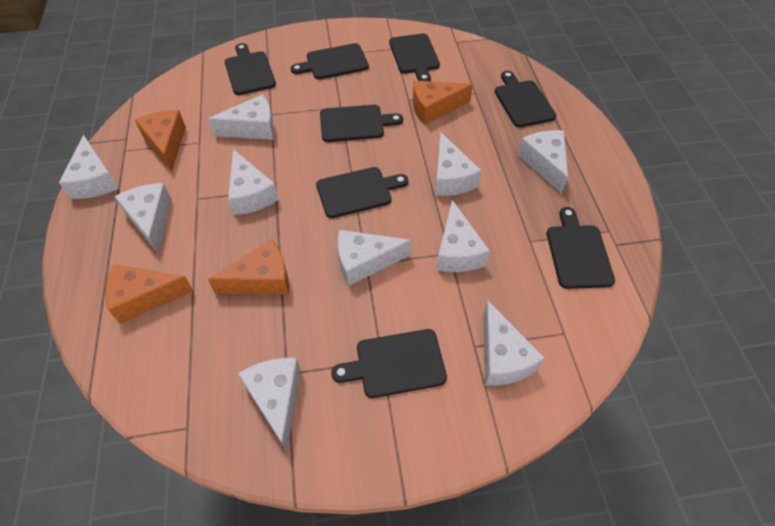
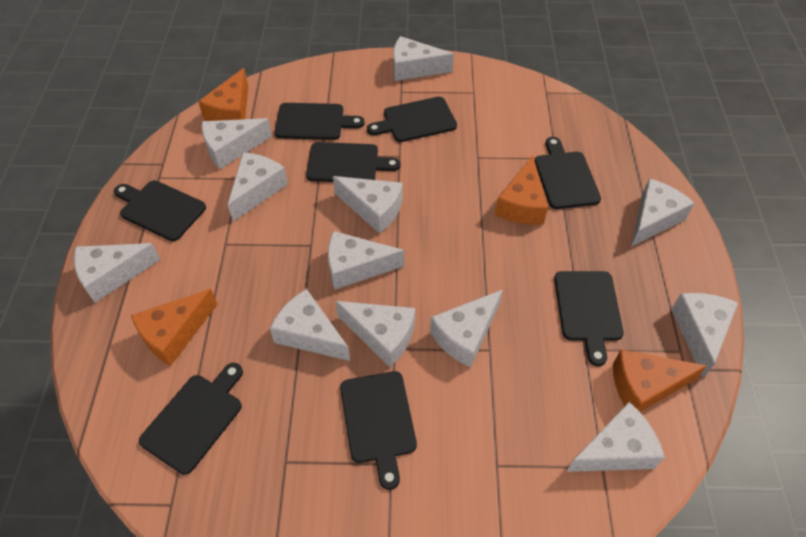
white cheese: [59,135,118,199] [114,183,172,253] [208,94,274,140] [228,149,279,215] [238,358,301,451] [338,230,411,286] [435,132,482,196] [436,200,490,272] [483,300,544,386] [518,130,568,194] = 10 -> [74,243,160,303] [202,118,272,170] [228,152,288,221] [270,289,350,361] [328,231,404,290] [333,176,403,234] [335,301,415,367] [393,36,454,81] [430,290,503,368] [566,402,665,472] [631,178,694,247] [671,293,738,378] = 12

